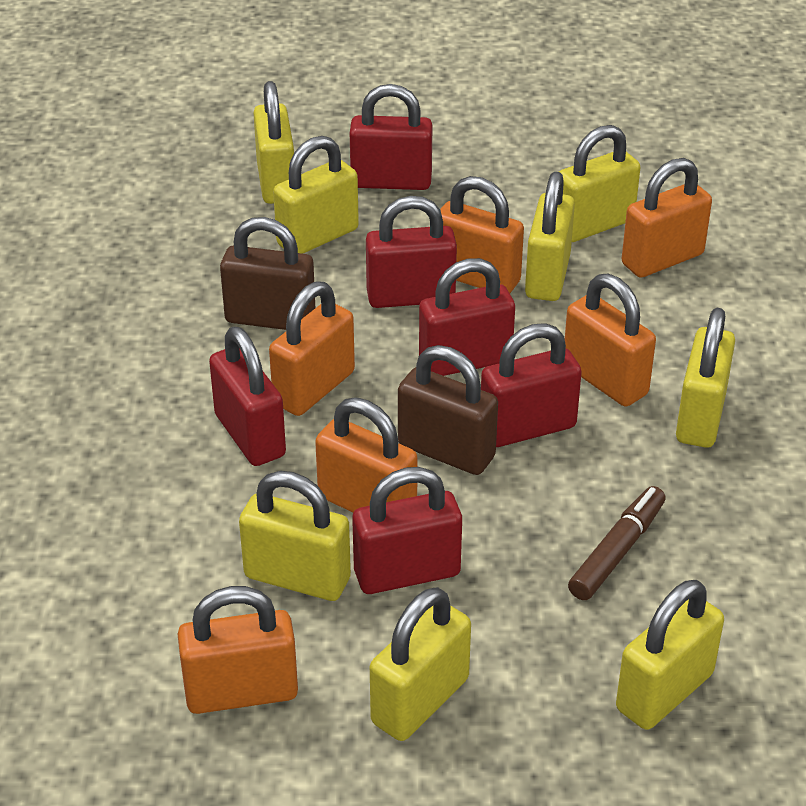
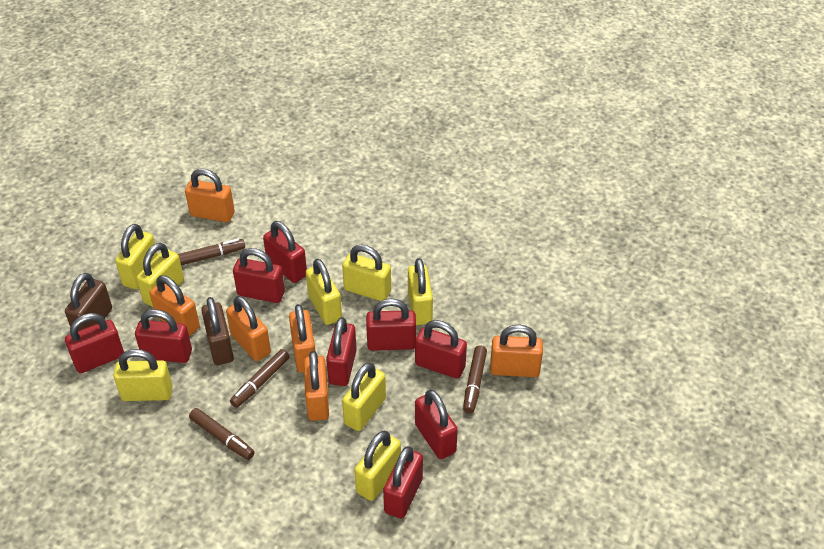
brown marker: [568,486,666,600] = 1 -> [178,239,245,265] [189,408,255,460] [230,349,290,408] [463,345,487,414] = 4
red padlock: [209,327,286,466] [350,84,433,190] [352,467,462,594] [366,196,457,308] [419,258,515,376] [481,323,582,447] = 6 -> [65,313,124,373] [135,309,192,363] [233,248,285,303] [263,221,307,283] [326,317,357,386] [366,298,416,351] [383,446,423,519] [415,320,467,379] [415,389,458,459] = 9

